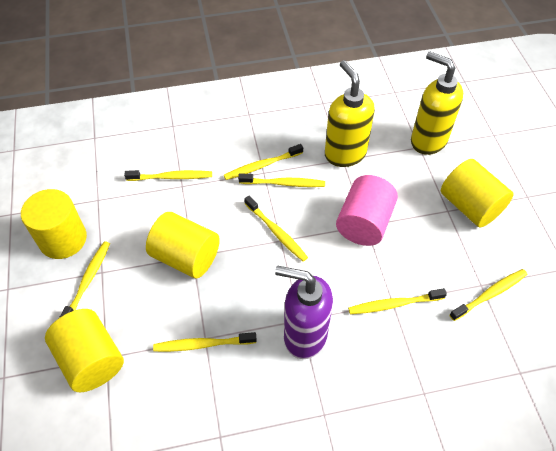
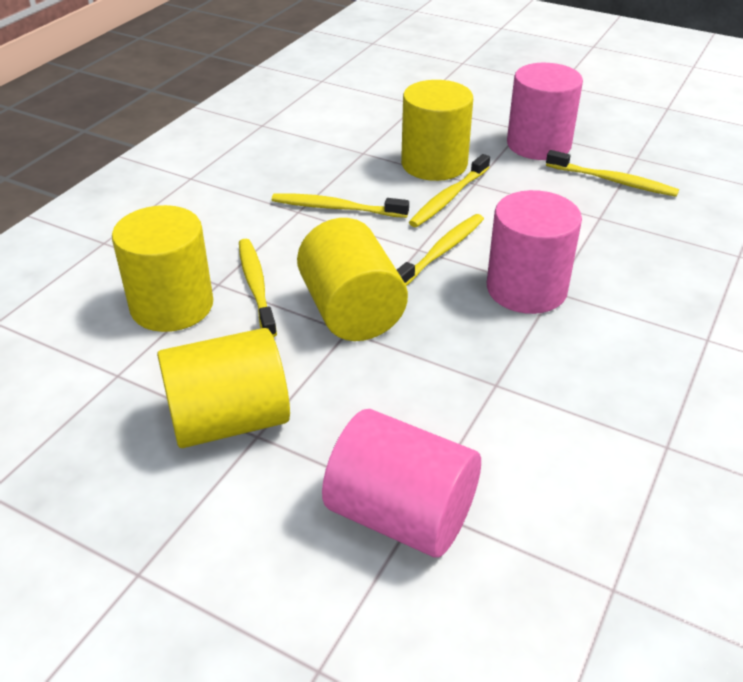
pink cylinder: [336,175,398,246] = 1 -> [322,409,481,558] [487,190,582,314] [507,63,583,160] = 3
purple soap dispenser: [275,266,333,359] = 1 -> none = 0
yellow soap dispenser: [325,60,375,167] [411,51,463,155] = 2 -> none = 0
yellow toothbrush: [59,241,110,318] [124,170,212,181] [153,332,257,352] [224,144,303,180] [238,173,325,187] [244,196,308,261] [348,288,447,314] [449,269,527,321] = 8 -> [239,239,277,337] [272,193,409,218] [397,214,484,286] [409,154,490,227] [546,150,679,197] = 5

